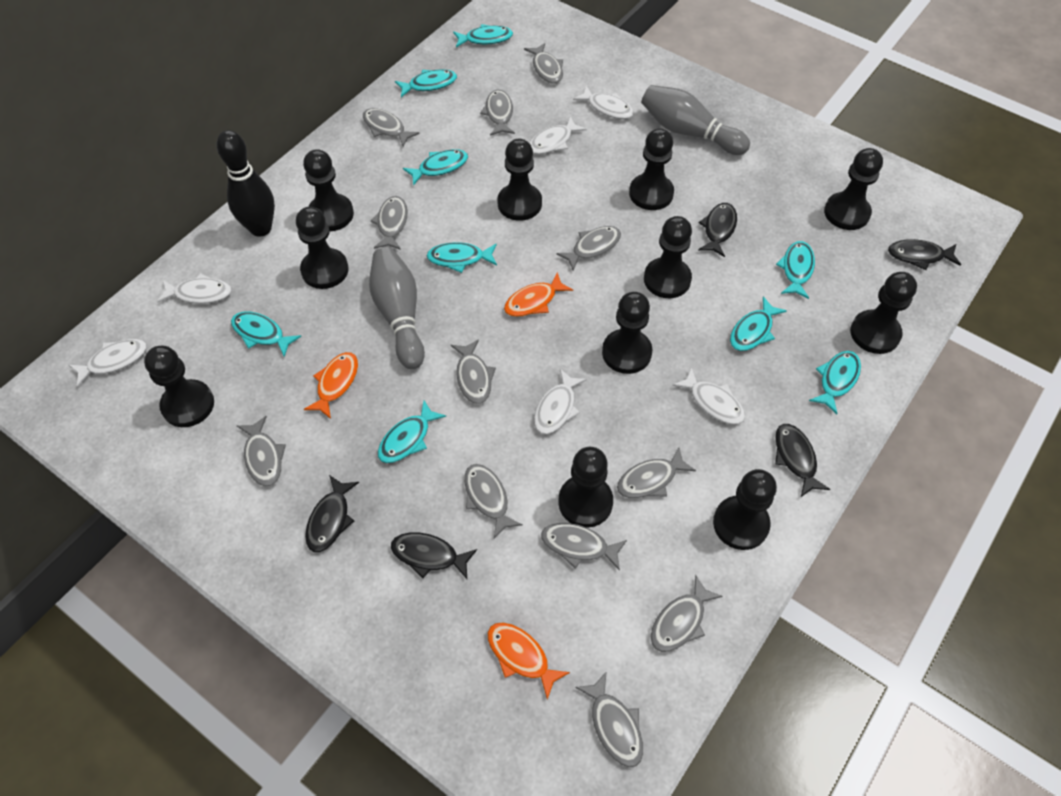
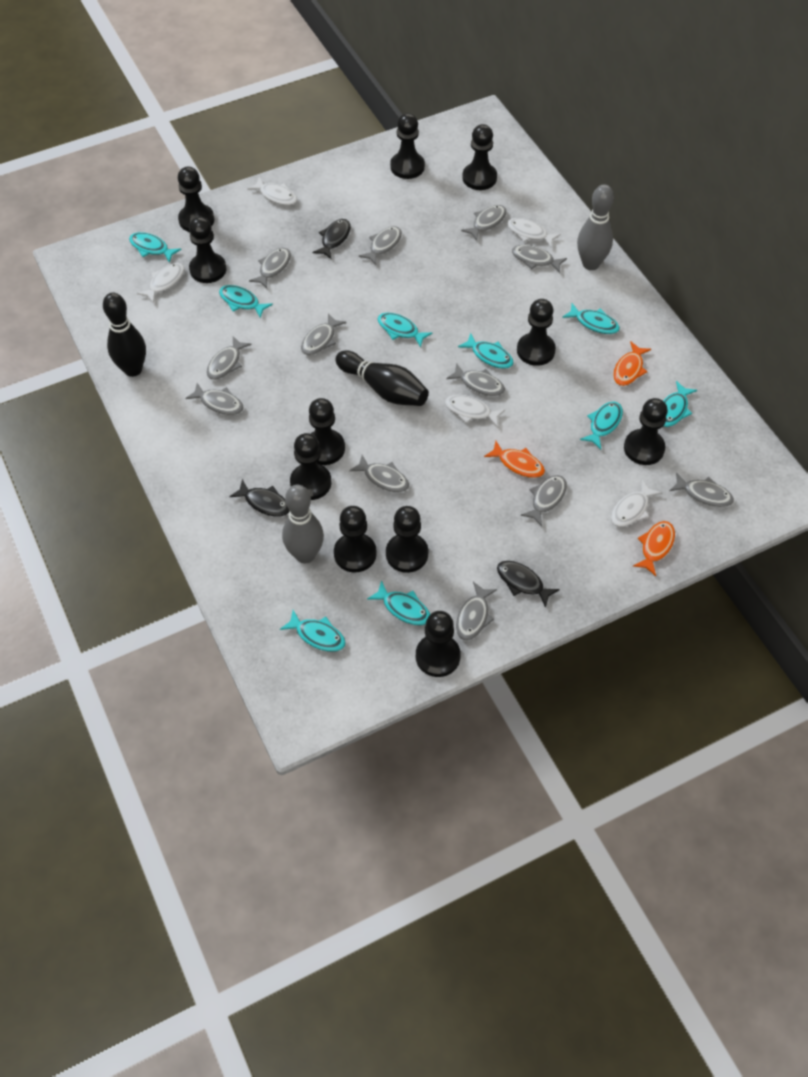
black bowling pin: [217,130,275,237] = 1 -> [103,293,146,377] [336,350,429,406] = 2
black fish: [305,475,359,552] [391,533,477,579] [699,203,737,257] [775,424,830,497] [888,239,961,270] = 5 -> [229,479,290,517] [313,219,351,259] [497,561,560,608] = 3
white fish: [69,339,147,387] [157,273,232,304] [530,116,587,154] [534,369,587,434] [573,86,634,119] [672,367,745,424] = 6 -> [137,263,185,303] [247,177,297,205] [445,395,505,427] [507,218,561,247] [611,480,662,527] = 5

